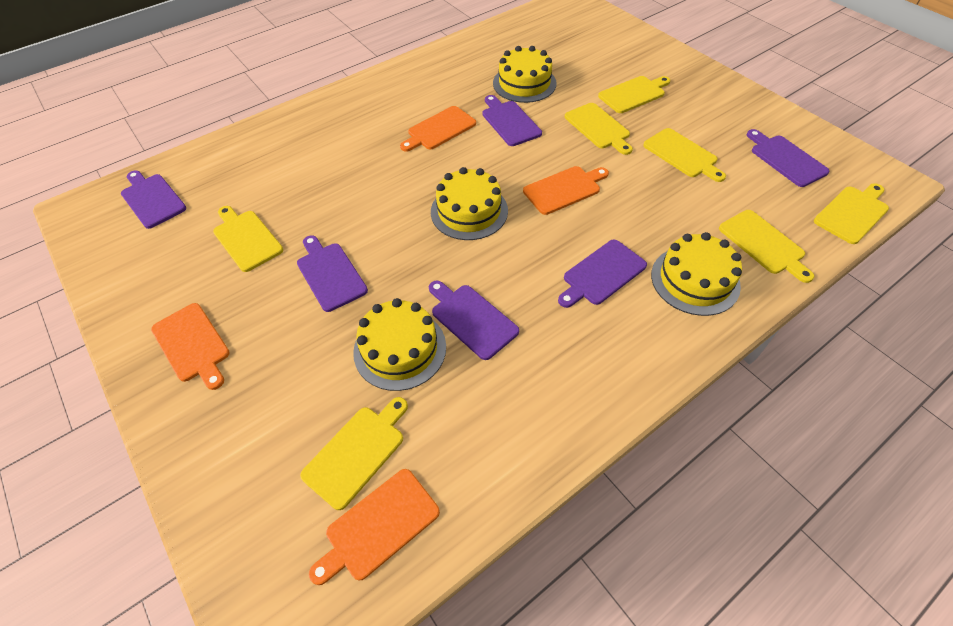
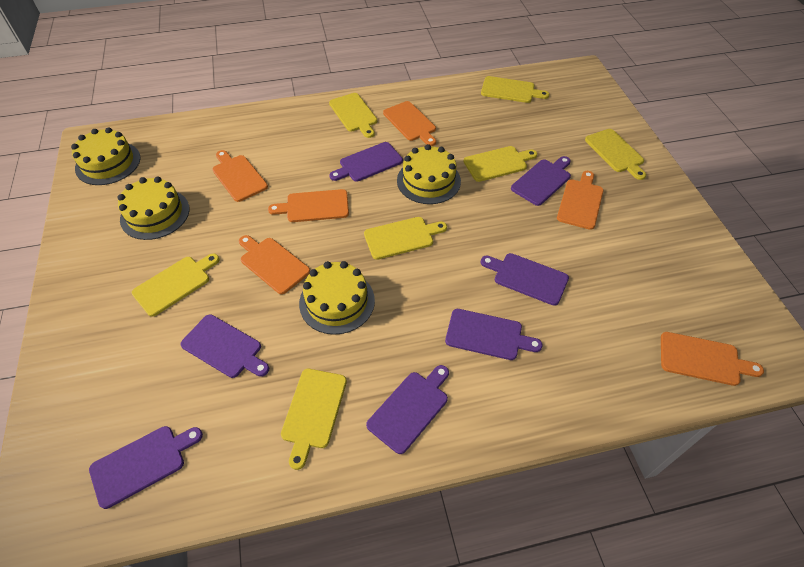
orange cutting board: [151,303,230,390] [309,469,440,585] [400,106,476,152] [523,166,609,215] = 4 -> [212,150,268,202] [239,235,310,294] [268,189,349,222] [383,101,436,146] [557,171,604,230] [661,332,764,386] = 6
purple cutting board: [121,170,186,229] [297,235,368,312] [429,281,519,360] [482,95,542,146] [558,240,647,308] [747,129,829,187] = 6 -> [89,426,203,509] [180,314,269,378] [329,142,403,182] [366,365,449,454] [445,309,543,360] [480,253,569,306] [511,156,571,206] = 7

